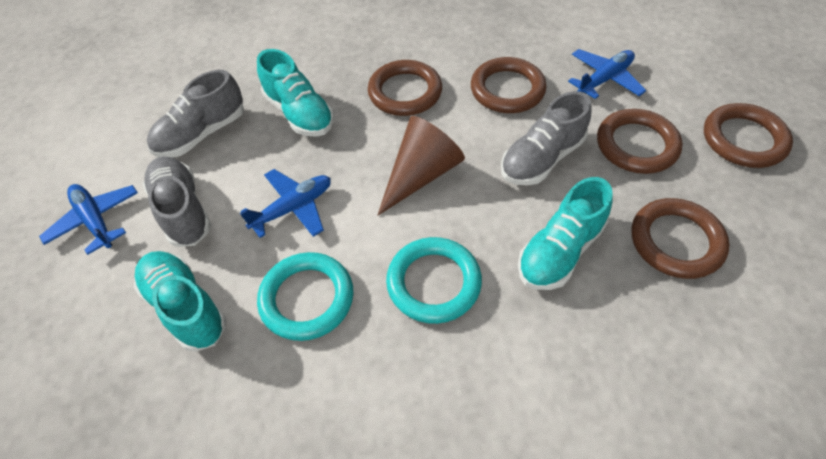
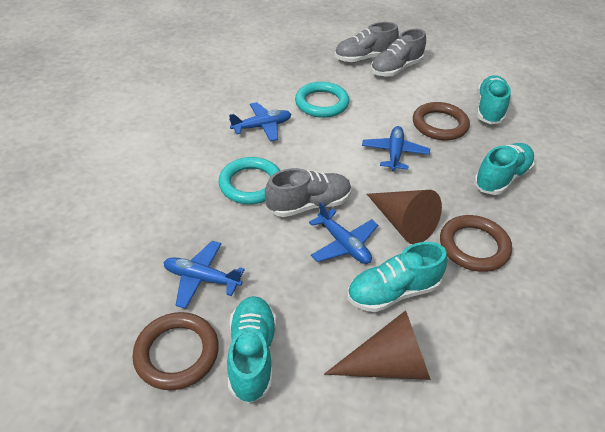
blue plane: [39,184,138,255] [240,169,331,238] [568,49,646,99] = 3 -> [163,241,245,309] [229,102,291,141] [309,202,378,264] [362,126,430,171] = 4
brown cone: [377,116,465,216] = 1 -> [324,310,431,380] [367,190,442,244] = 2
brown ring: [368,60,442,116] [471,57,546,113] [597,109,683,174] [632,198,730,279] [704,103,793,168] = 5 -> [132,312,219,390] [413,102,470,140] [440,215,512,272] = 3
turquoise shoe: [134,251,227,352] [257,49,334,137] [518,177,613,290] = 3 -> [227,296,276,404] [347,242,447,312] [474,143,535,195] [477,75,511,124] = 4

